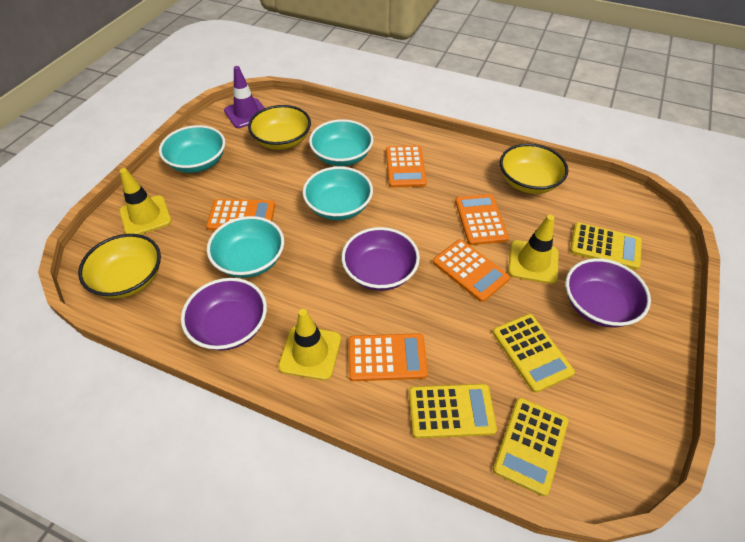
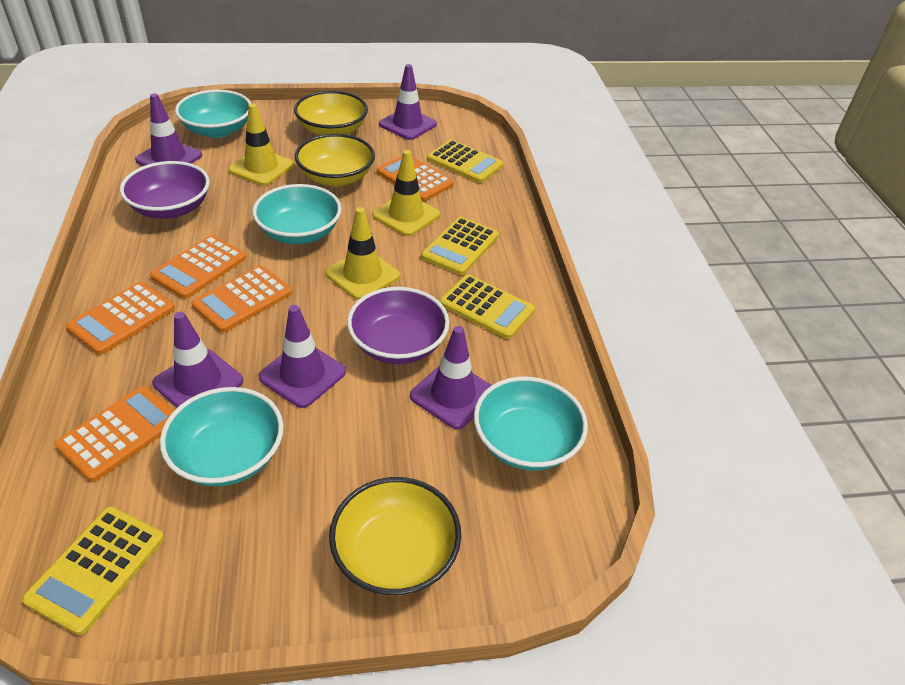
purple bowl: [181,278,267,351] [342,227,420,291] [565,258,651,328] = 3 -> [120,161,210,219] [347,287,449,364] = 2
purple traffic cone: [224,66,264,128] = 1 -> [135,93,202,166] [153,312,243,408] [258,305,346,408] [379,64,437,140] [410,326,491,429] = 5

